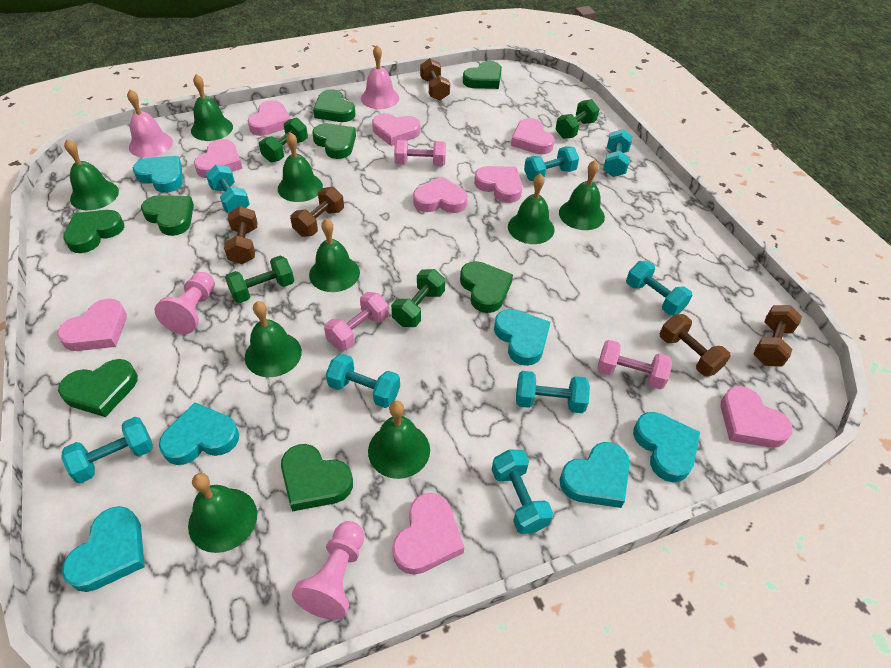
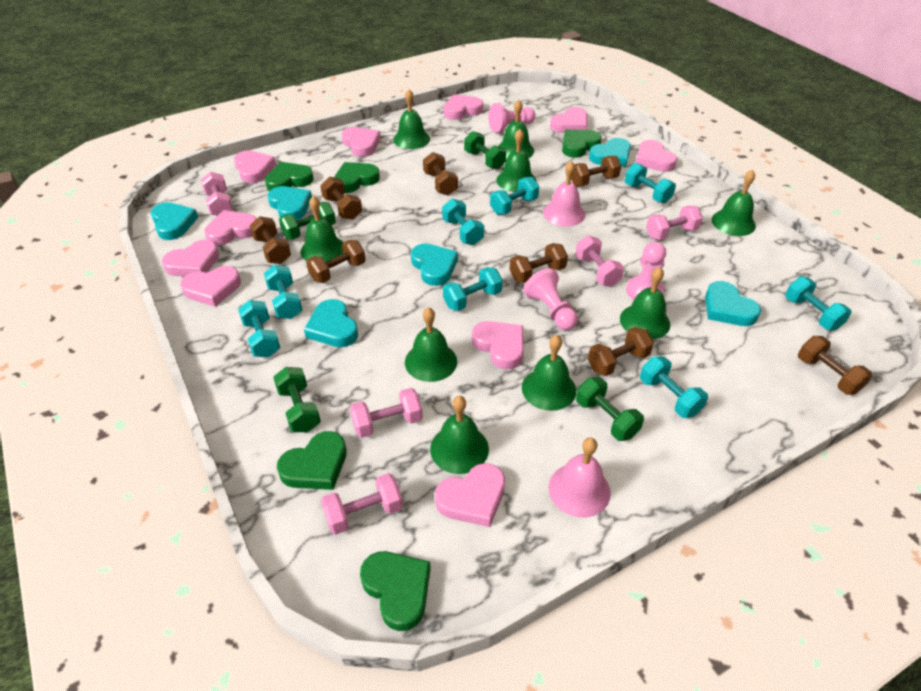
brown dumbbell: [224,206,258,264] [290,187,344,237] [420,58,450,100] [660,314,730,376] [754,305,802,367] = 5 -> [250,216,291,264] [306,240,366,283] [320,177,362,220] [423,152,458,195] [509,243,568,283] [571,156,621,186] [588,327,654,376] [798,336,873,395] = 8
green heart: [58,359,138,417] [63,210,124,253] [141,195,194,236] [281,444,353,511] [312,123,356,159] [313,89,355,122] [460,261,513,313] [463,61,502,89] = 8 -> [265,162,314,191] [277,431,347,490] [334,162,380,193] [360,551,431,631] [562,130,602,158] = 5
pink dumbbell: [324,292,389,350] [394,140,446,166] [597,340,672,390] = 3 -> [201,172,233,216] [321,473,403,535] [350,388,423,438] [575,235,624,287] [646,206,703,240] = 5
pink heart: [57,298,127,351] [194,139,243,178] [248,100,291,136] [372,113,420,146] [392,493,464,575] [413,176,468,213] [474,166,523,203] [511,118,555,154] [721,386,793,448] = 9 -> [162,240,219,277] [180,266,241,307] [204,210,257,246] [234,150,276,183] [341,127,381,157] [435,463,505,527] [443,94,483,120] [472,321,524,369] [550,107,587,133] [636,140,677,172] = 10
pink pawn: [155,272,215,334] [292,521,364,620] = 2 -> [488,103,535,133] [523,268,578,330] [626,242,666,300] = 3

